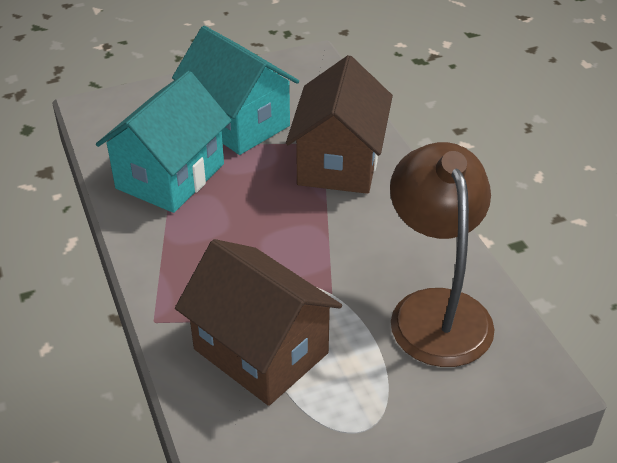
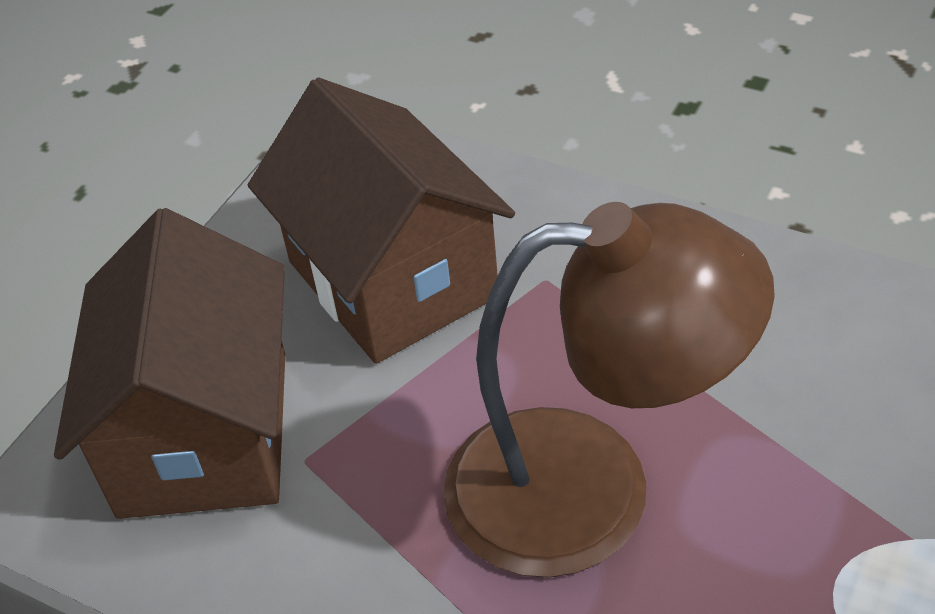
turquoise house: [96,71,231,213] [172,26,299,155] = 2 -> none = 0

